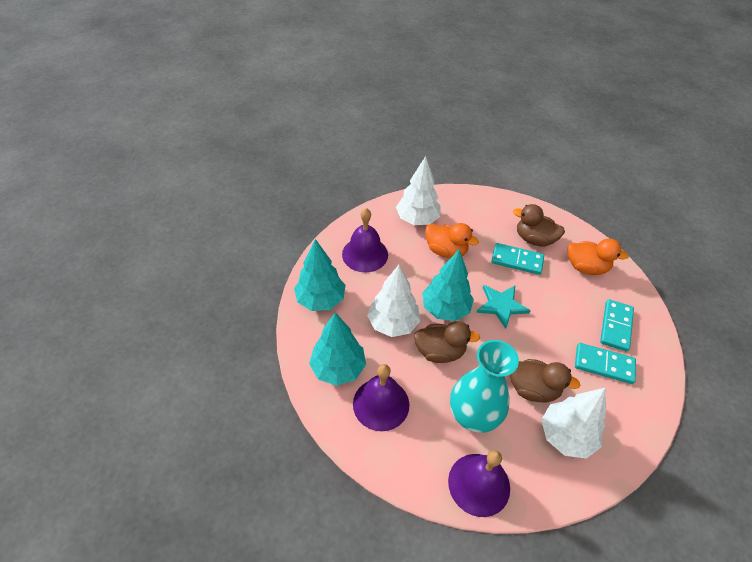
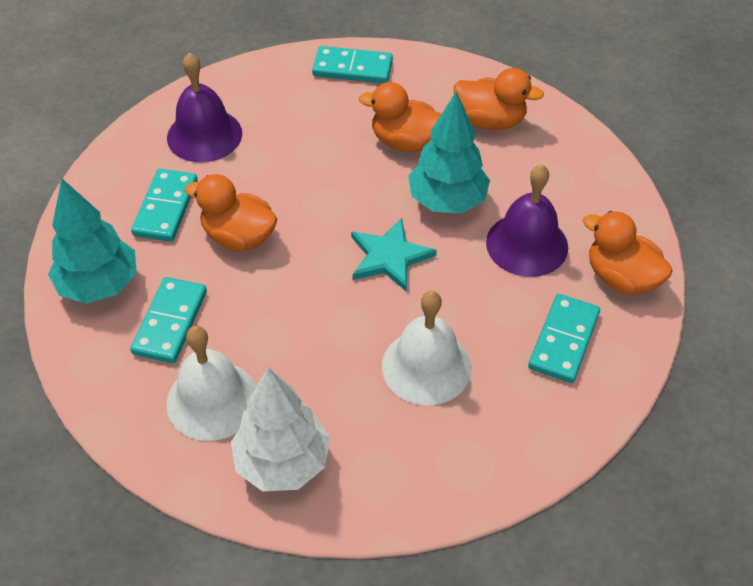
brown duck: [414,321,480,363] [510,359,581,402] [513,204,565,246] = 3 -> none = 0
orange duck: [425,223,479,258] [568,238,629,275] = 2 -> [185,174,277,251] [359,82,442,152] [454,68,544,130] [583,211,673,295] = 4
purple bell: [342,208,388,273] [353,364,409,431] [448,450,510,517] = 3 -> [167,53,242,163] [486,164,568,277] = 2
turquoise domino: [491,243,544,275] [575,343,636,384] [600,299,634,351] = 3 -> [130,277,207,363] [131,169,198,242] [312,46,393,83] [528,294,600,383] = 4
turquoise tree: [294,239,345,311] [309,312,366,386] [422,249,474,321] = 3 -> [48,178,137,304] [408,91,490,213] = 2
turquoise vase: [450,340,519,433] = 1 -> none = 0
white bell: none = 0 -> [166,326,257,441] [382,291,471,406] = 2
white tree: [367,265,420,337] [396,156,441,225] [541,387,606,458] = 3 -> [231,367,330,491] = 1

